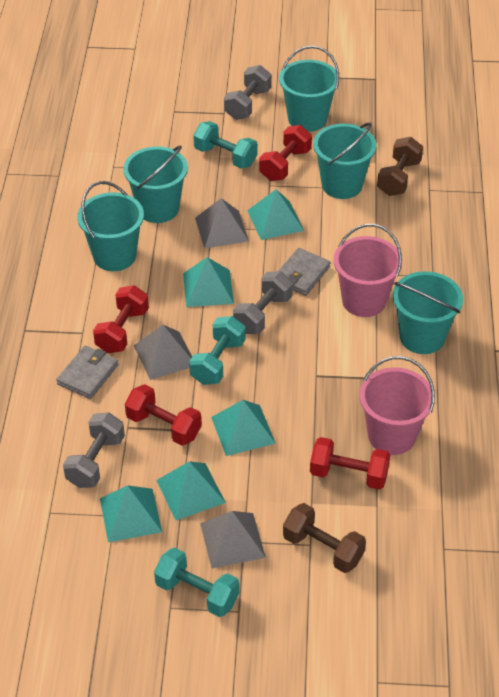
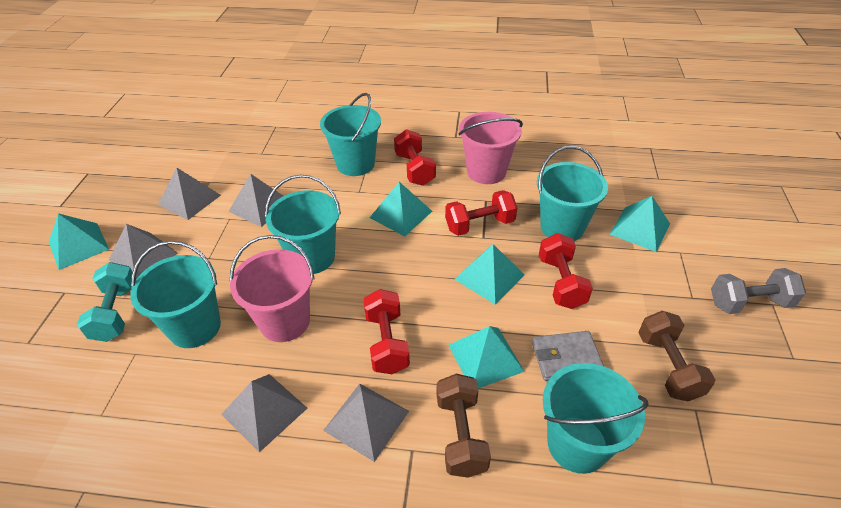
grey dumbbell: [63,413,125,488] [224,65,272,120] [233,271,293,334] = 3 -> [711,268,806,314] = 1
grey pyramid: [134,325,192,380] [195,198,249,249] [200,511,266,568] = 3 -> [109,224,178,279] [158,167,221,220] [221,374,307,452] [228,174,283,227] [323,384,409,462] = 5
grey wallet: [56,346,119,399] [278,248,331,296] = 2 -> [532,331,604,381] = 1
turquoise dumbbell: [154,548,240,617] [189,316,246,385] [193,121,258,169] = 3 -> [77,262,136,342] = 1

